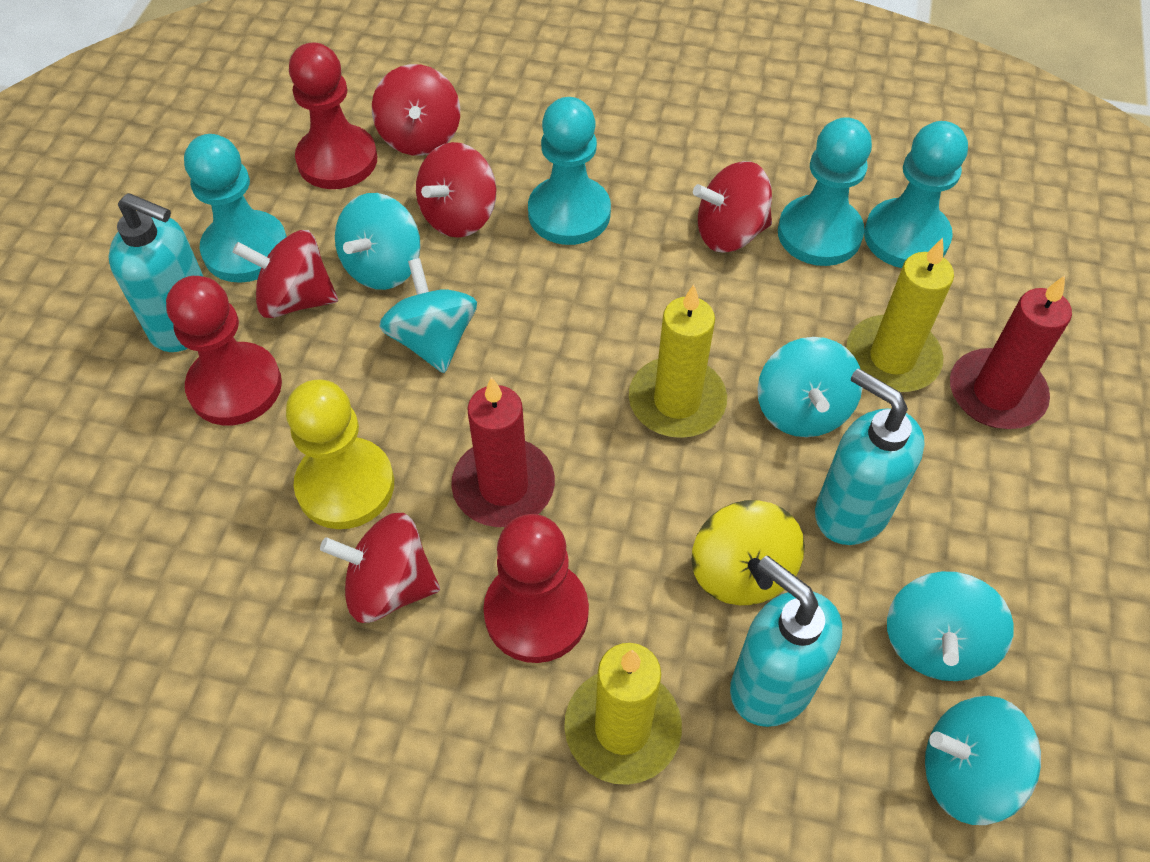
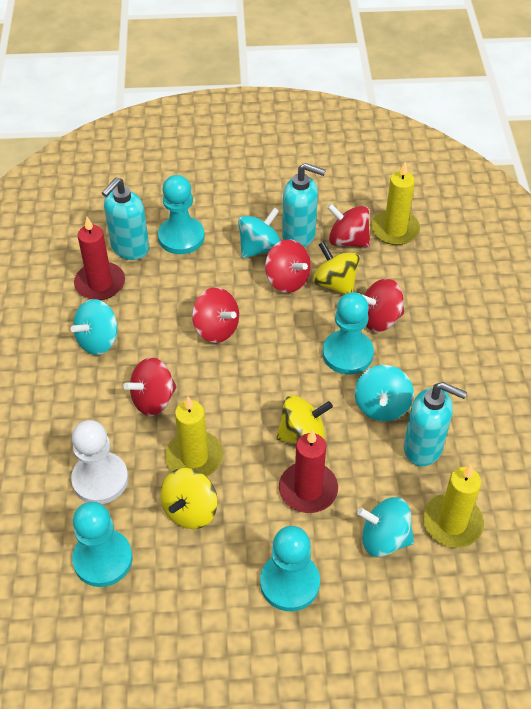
red pawn: [166,276,282,425] [289,43,377,189] [483,514,589,663] = 3 -> none = 0
turquoise spinning top: [335,193,421,290] [379,258,477,373] [757,337,863,437] [887,571,1014,681] [925,696,1041,825] = 5 -> [71,299,118,355] [238,207,281,258] [355,365,414,421] [357,497,414,557] = 4
white pawn: none = 0 -> [71,420,128,504] = 1
yellow pawn: [286,379,394,529] = 1 -> none = 0
yellow spinning top: [691,500,805,605] = 1 -> [160,468,218,529] [276,395,333,443] [312,242,360,295] = 3

